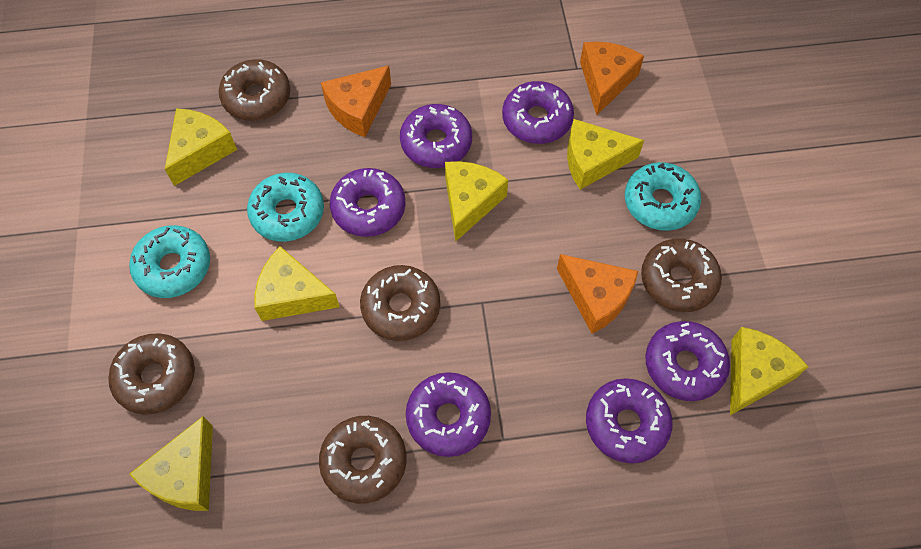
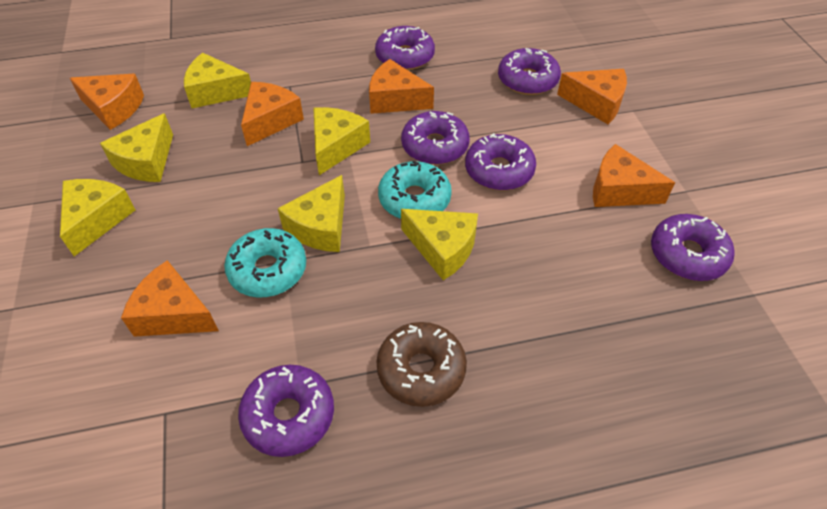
brown donut: [108,334,195,415] [219,59,290,121] [319,416,406,504] [360,265,440,341] [641,238,722,312] = 5 -> [376,322,467,407] = 1
orange cheese: [321,66,391,137] [557,254,638,334] [580,42,644,116] = 3 -> [70,74,144,130] [121,260,219,337] [241,82,304,146] [369,59,434,114] [557,69,627,124] [593,144,675,207] = 6
turquoise donut: [129,225,210,298] [247,173,324,242] [625,162,701,231] = 3 -> [224,228,306,297] [378,160,452,219] = 2

